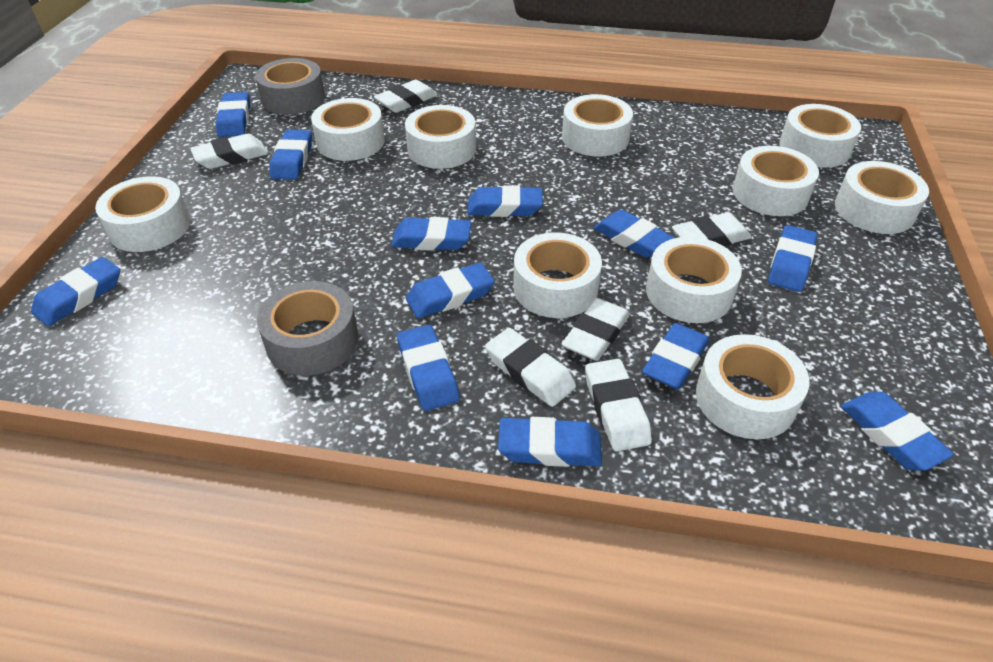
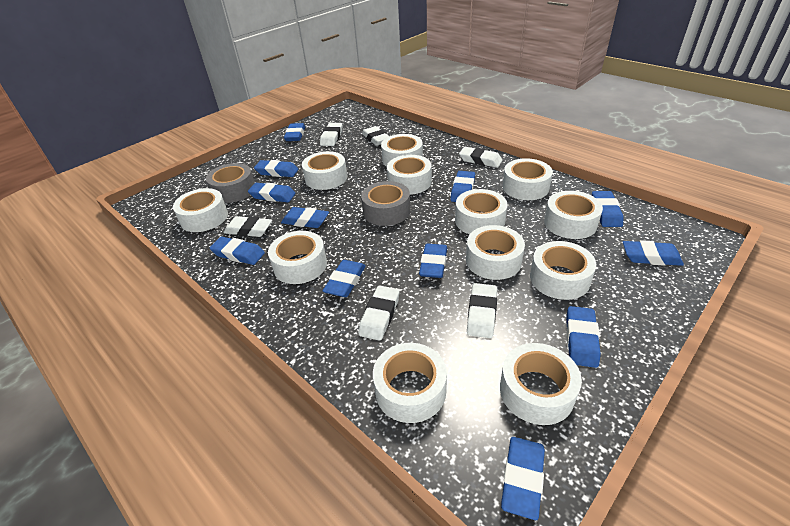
white tape: [95,176,190,252] [311,98,385,161] [405,105,476,169] [513,232,602,318] [562,94,633,156] [646,237,742,323] [696,334,809,439] [733,146,819,216] [779,104,861,168] [835,161,929,234] = 10 -> [173,188,228,232] [268,231,327,284] [302,151,347,190] [373,343,447,423] [381,134,423,167] [387,155,432,195] [455,189,507,234] [466,225,525,280] [500,343,582,425] [503,158,553,200] [530,241,596,300] [544,191,603,239] = 12

